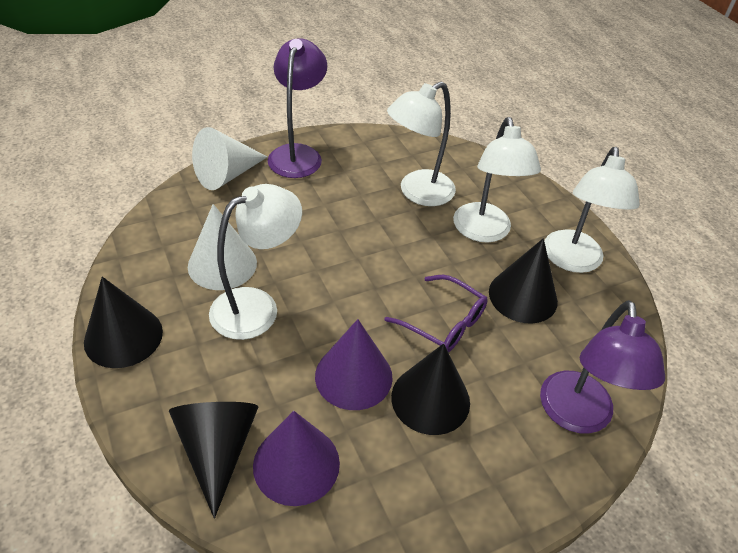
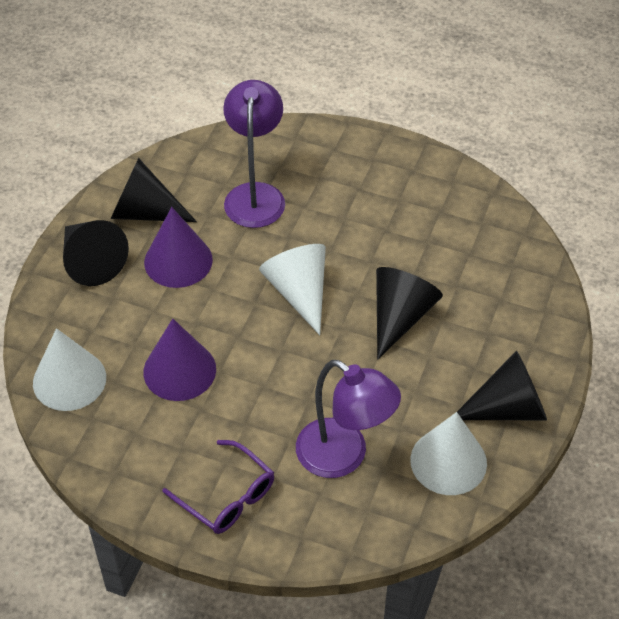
white cone: [188,204,257,290] [192,127,267,190] = 2 -> [33,328,106,411] [259,244,326,335] [410,412,487,495] = 3
white lamp: [209,184,302,340] [387,82,456,206] [453,117,541,243] [544,147,640,273] = 4 -> none = 0

